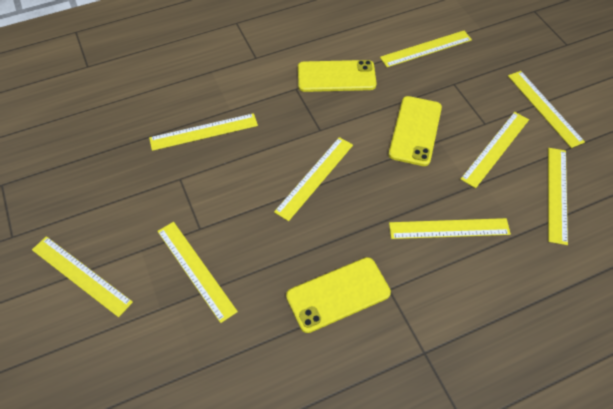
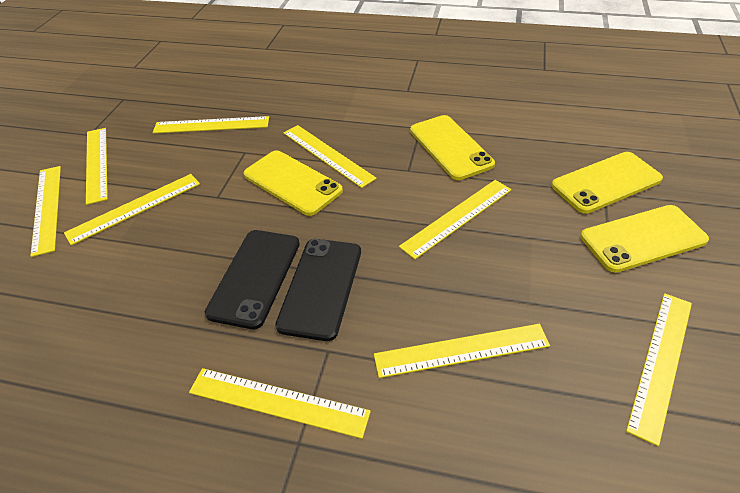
black phone: none = 0 -> [205,230,300,329] [275,239,361,341] = 2
yellow phone: [286,257,391,333] [298,60,377,92] [389,96,442,166] = 3 -> [243,151,343,216] [410,115,495,180] [552,152,663,214] [580,205,709,273] = 4

